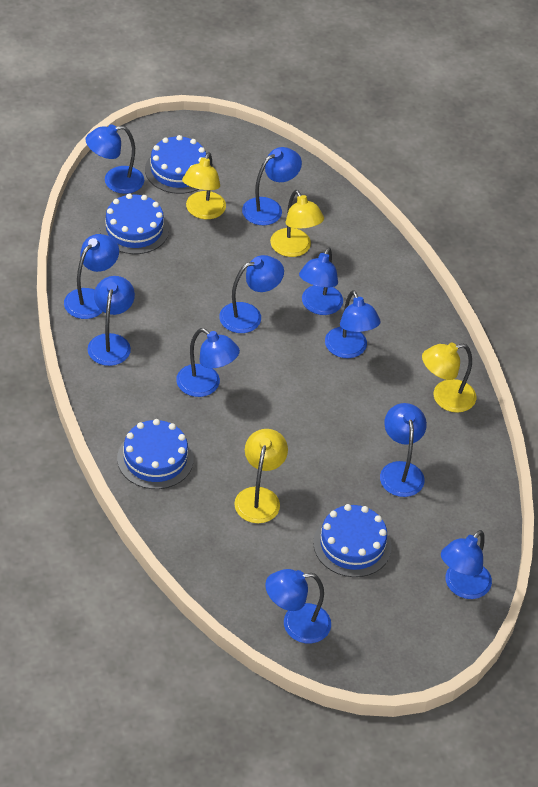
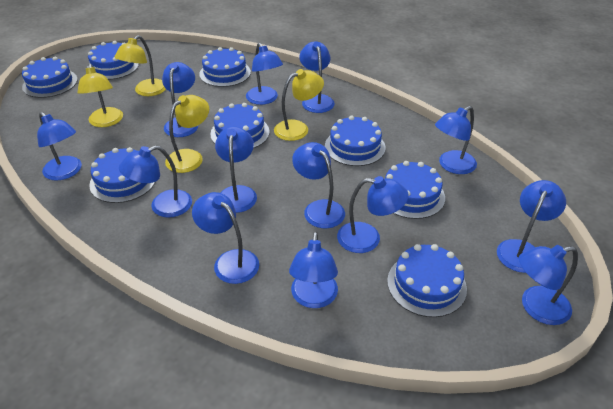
blue cake: [100,193,169,254] [117,419,194,489] [145,135,206,194] [313,504,392,577] = 4 -> [22,57,78,98] [87,41,139,80] [89,147,155,203] [199,47,251,87] [210,103,270,149] [325,116,385,166] [385,161,445,219] [387,244,467,317] = 8
blue lamp: [64,234,119,319] [86,124,144,194] [88,276,135,366] [176,328,240,397] [219,255,284,333] [242,147,302,225] [265,569,331,643] [299,247,343,315] [325,290,381,358] [380,403,427,497] [441,530,492,599] = 11 -> [37,112,82,181] [119,145,192,218] [162,62,198,137] [192,192,259,284] [215,126,257,213] [246,43,283,105] [289,231,338,308] [292,142,345,228] [299,41,335,113] [337,176,409,253] [435,106,477,174] [497,180,566,273] [519,245,578,325] = 13

